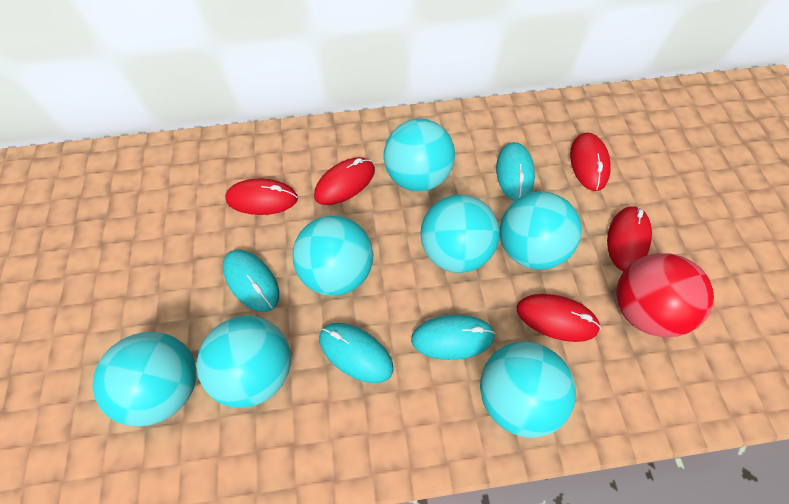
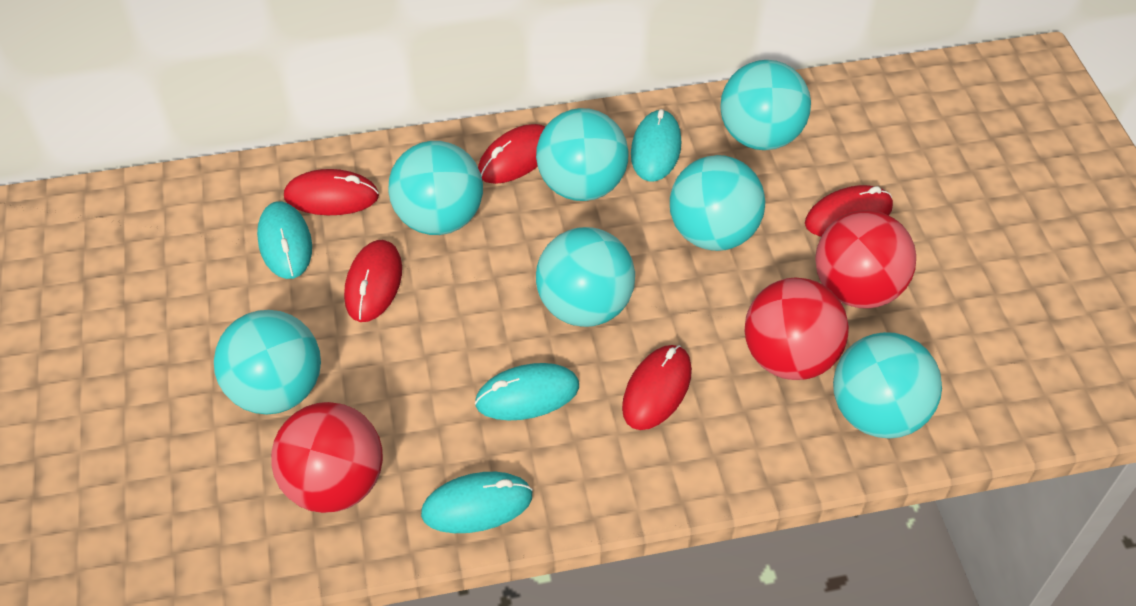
red ball: [616,253,714,337] = 1 -> [271,402,383,513] [745,278,849,380] [815,210,916,309] = 3

